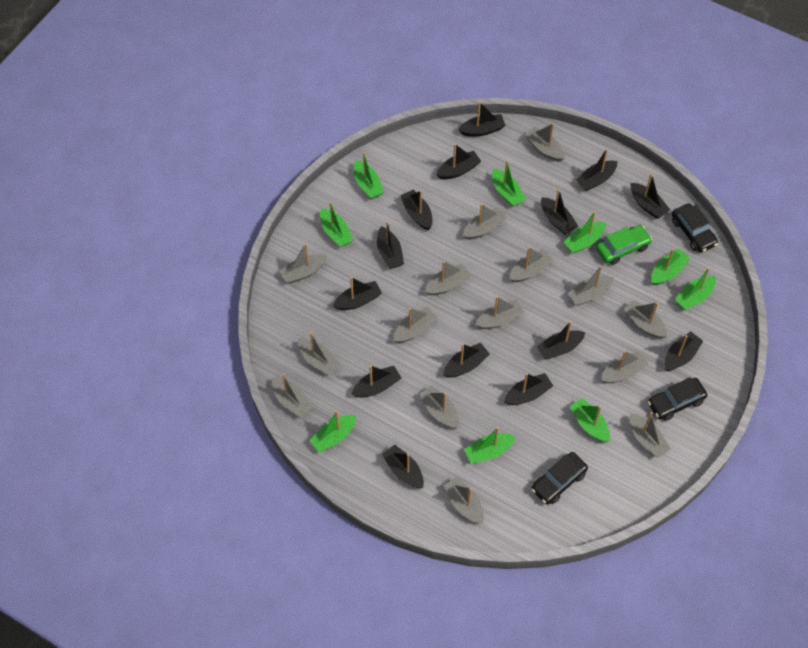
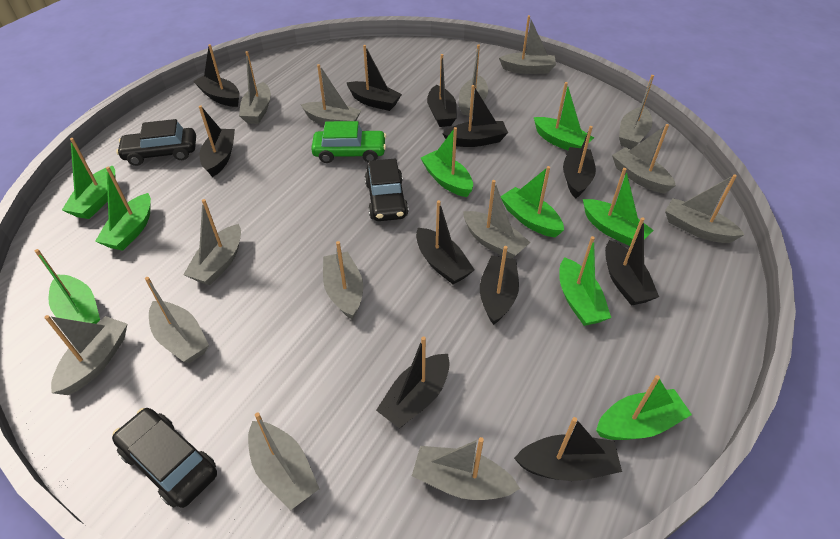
black boat: [333,277,382,310] [351,365,401,398] [377,221,404,269] [382,445,424,489] [400,189,433,230] [436,144,481,180] [443,343,490,377] [458,102,506,137] [504,373,553,405] [536,321,585,359] [541,189,579,235] [576,148,617,191] [630,173,670,219] [664,331,703,371] = 14 -> [193,44,240,107] [199,105,235,177] [347,45,402,111] [376,336,450,428] [416,200,475,284] [427,54,457,127] [442,85,508,147] [480,246,519,325] [514,417,622,481] [563,126,596,199] [605,217,659,306] = 11
grey boat: [272,373,313,417] [279,243,327,284] [298,332,340,375] [393,307,437,343] [419,385,459,429] [425,261,471,295] [443,477,484,524] [463,204,507,239] [476,296,524,329] [509,247,553,282] [525,123,564,162] [568,266,614,306] [601,351,648,383] [623,300,668,338] [629,412,670,458] = 15 -> [44,315,127,395] [145,277,209,363] [183,199,241,285] [239,51,271,124] [248,412,319,510] [301,64,362,126] [323,241,363,319] [412,437,520,500] [459,44,488,116] [463,180,531,259] [499,15,556,74] [612,124,676,193] [619,75,654,149] [665,174,745,243] = 14

